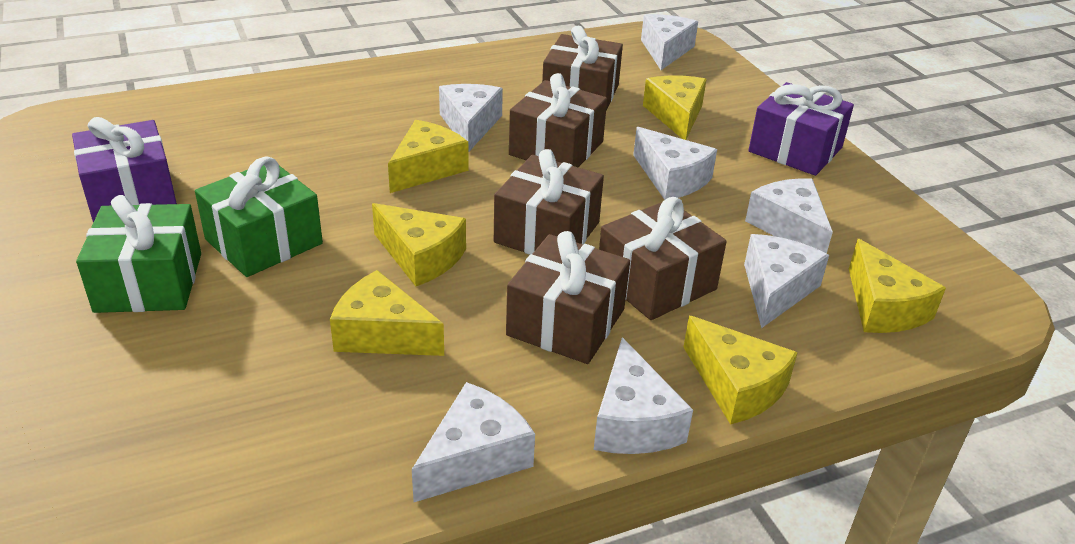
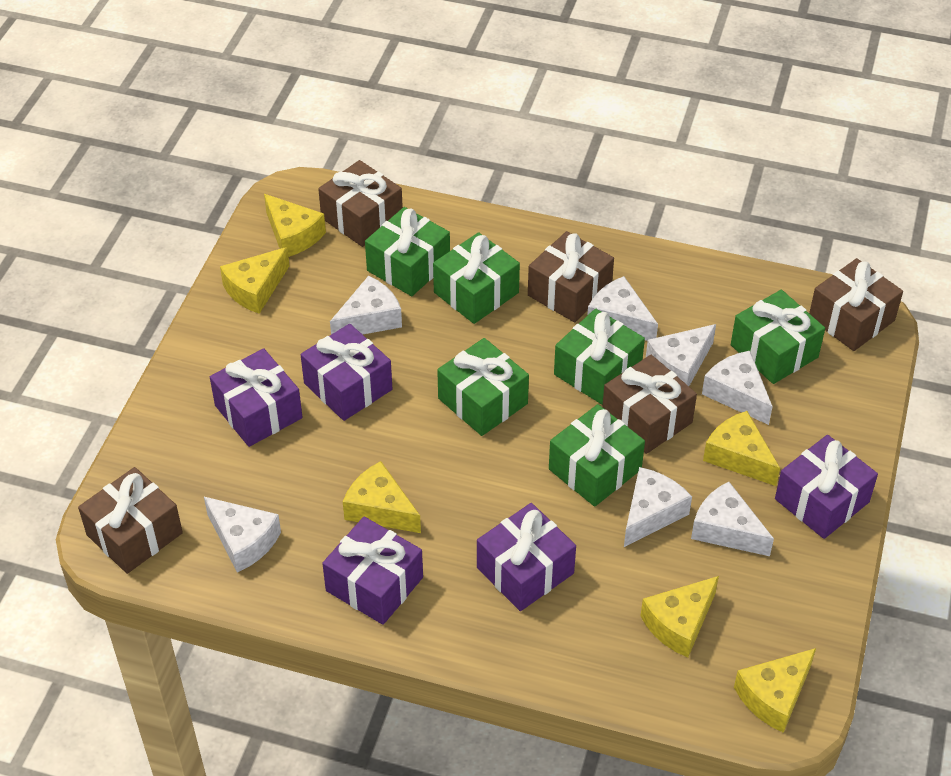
green gift: [76,195,201,313] [195,157,323,277] = 2 -> [365,207,450,296] [433,232,520,324] [437,338,529,436] [549,404,645,507] [554,309,645,405] [731,290,825,384] = 6
purple gift: [72,117,177,223] [748,82,854,176] = 2 -> [210,348,303,447] [301,324,392,421] [322,517,423,625] [477,503,576,611] [775,435,878,539] = 5

